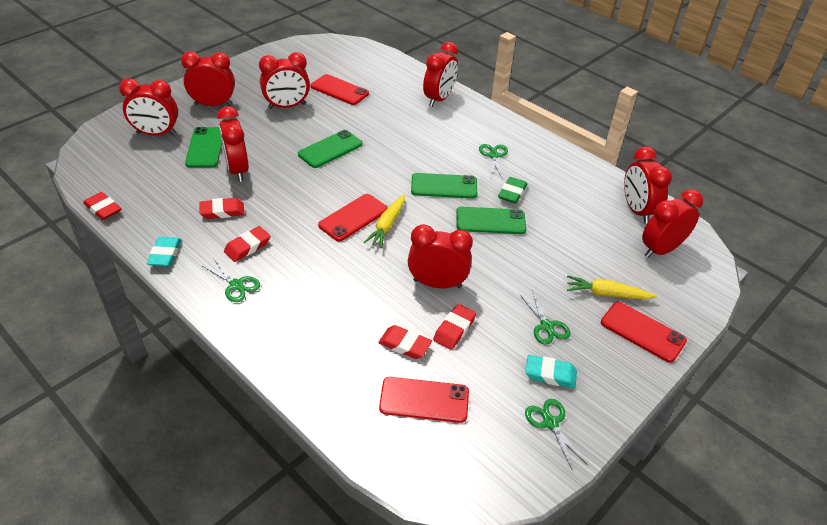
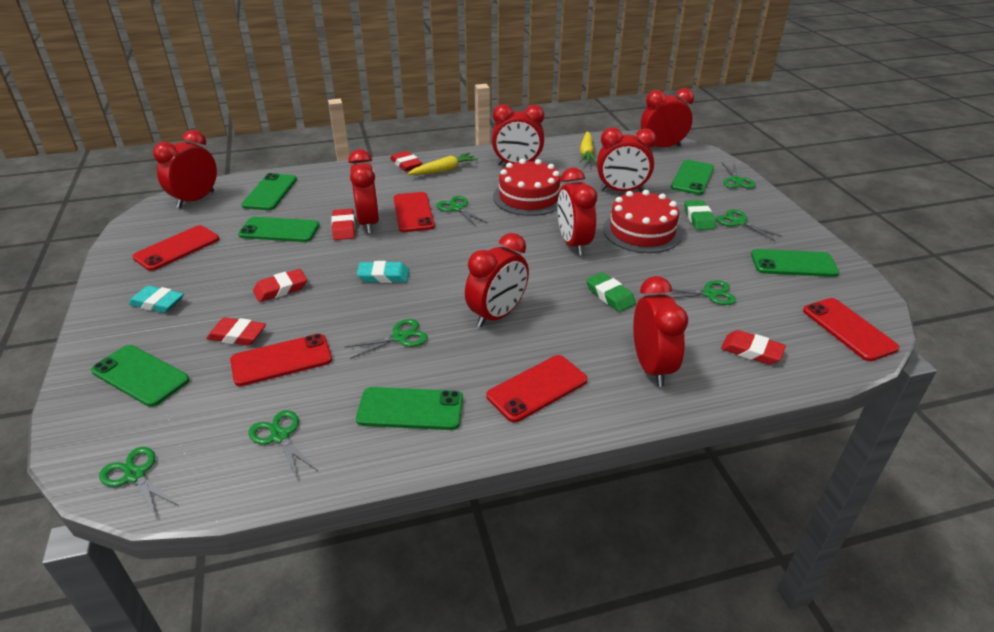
green eraser: [498,177,527,204] = 1 -> [586,272,636,312] [684,200,716,230] = 2
green phone: [185,127,222,167] [298,130,362,168] [411,173,477,198] [456,207,526,234] = 4 -> [91,345,190,407] [238,217,320,242] [241,173,297,210] [356,387,463,430] [671,160,714,195] [751,249,839,277] = 6
green scissors: [203,259,260,302] [479,144,508,178] [519,290,571,345] [525,399,587,469] = 4 -> [99,447,179,518] [248,410,318,480] [344,319,428,359] [436,196,488,226] [672,280,736,305] [716,209,782,241] [721,162,756,189] = 7
red cake: none = 0 -> [493,159,561,216] [603,190,682,253] = 2
red phone: [311,74,369,105] [318,194,388,241] [379,377,469,423] [601,302,687,363] = 4 -> [132,225,219,271] [230,334,332,386] [394,192,435,232] [486,355,588,422] [803,298,900,361] = 5

